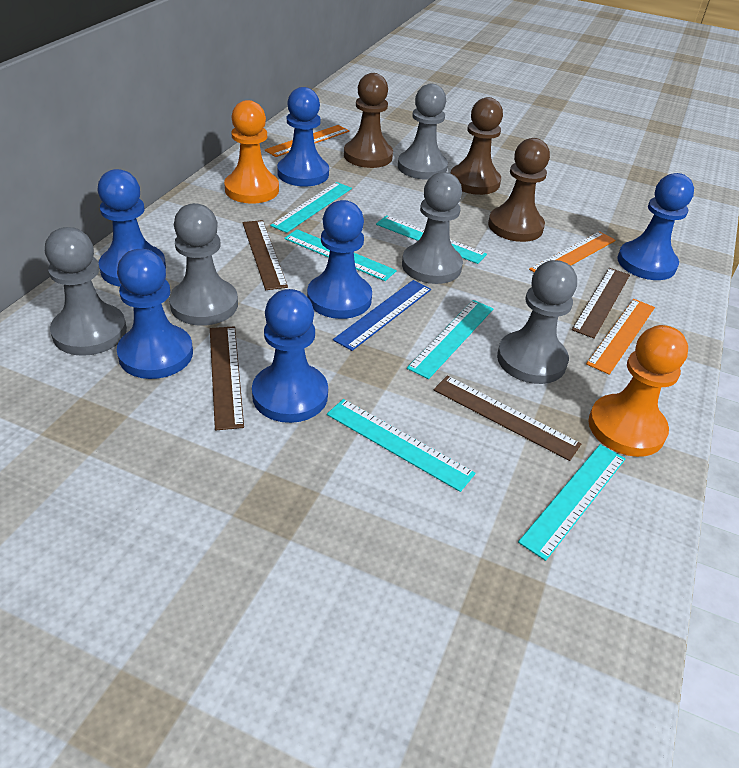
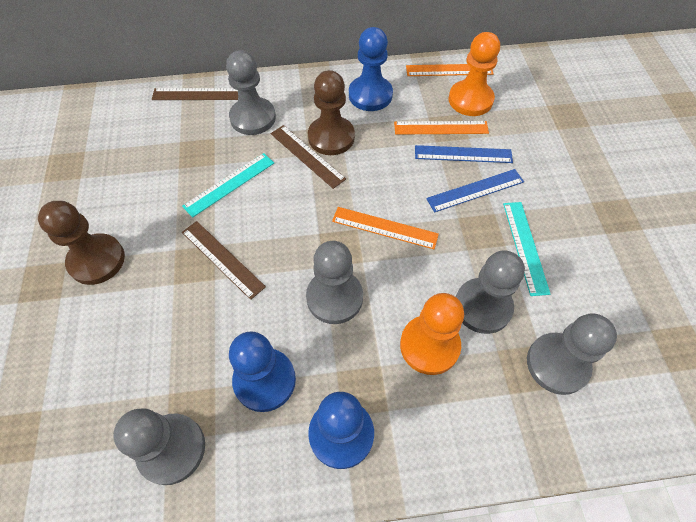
blue pawn: [97,169,166,287] [117,249,193,379] [252,289,328,423] [277,87,329,186] [307,200,372,319] [617,173,694,280] = 6 -> [229,331,296,412] [308,392,374,469] [349,27,393,111] = 3
blue ruler: [333,280,431,351] = 1 -> [415,145,513,163] [426,169,524,212] = 2
brown pawn: [344,73,393,168] [450,97,503,195] [488,138,550,242] = 3 -> [38,201,125,285] [308,70,355,155] = 2
brown ruler: [210,326,244,431] [243,220,288,290] [434,376,581,461] [572,268,630,339] = 4 -> [152,88,238,100] [182,221,266,300] [271,125,346,189] = 3
turquoise ruler: [270,182,352,233] [284,229,397,281] [327,399,475,492] [376,215,487,264] [407,300,493,379] [518,444,626,561] = 6 -> [182,153,274,218] [503,202,550,296] = 2

